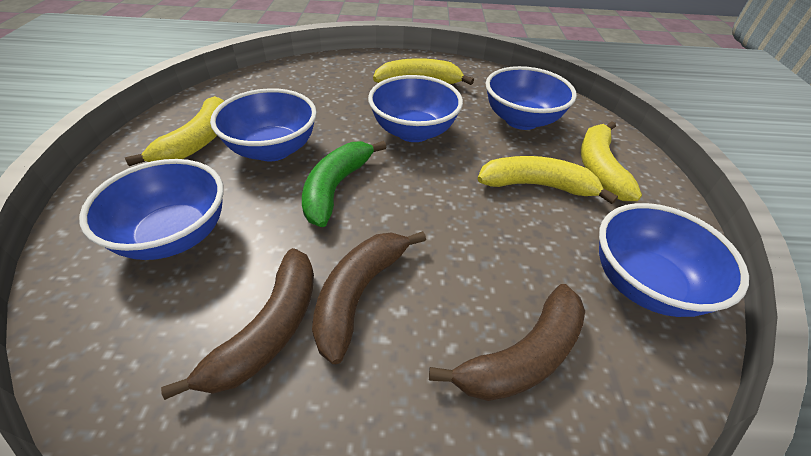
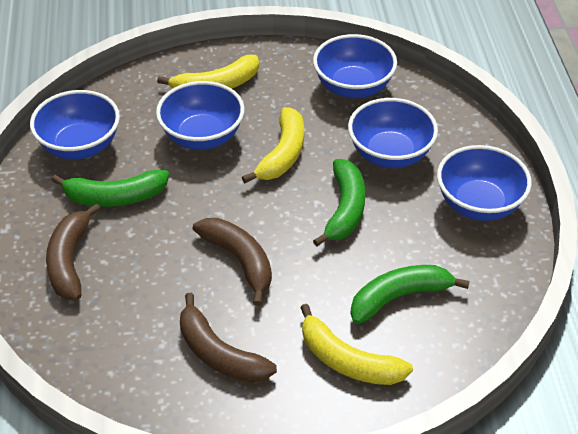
green banana: [302,141,386,227] = 1 -> [51,170,169,207] [313,159,365,246] [350,265,470,324] = 3
yellow banana: [125,96,224,166] [373,58,474,85] [478,156,618,204] [581,121,642,201] = 4 -> [157,55,259,89] [242,107,304,183] [300,304,413,385] = 3

